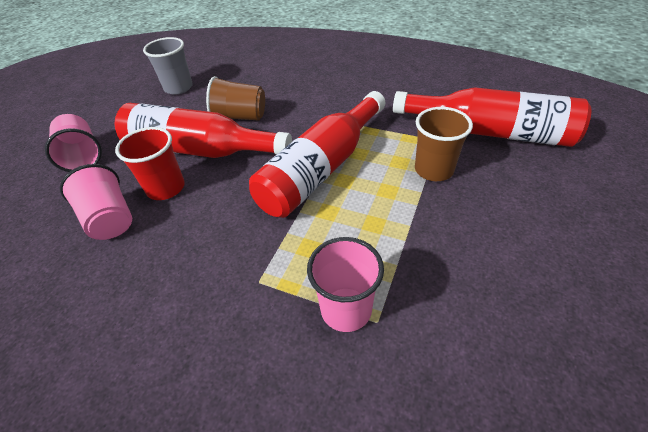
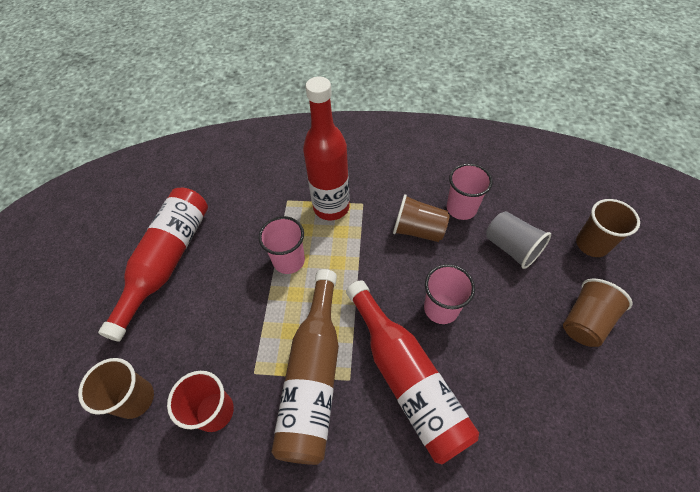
brown bottle: none = 0 -> [271,269,339,465] = 1
brown cup: [206,76,265,121] [415,107,473,181] = 2 -> [78,358,154,419] [393,194,450,242] [563,279,632,347] [576,199,640,257] = 4

